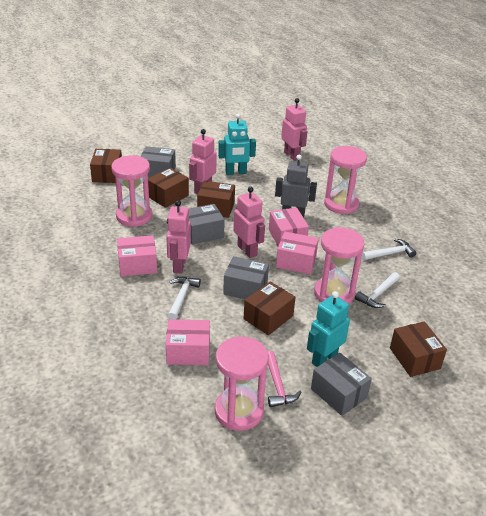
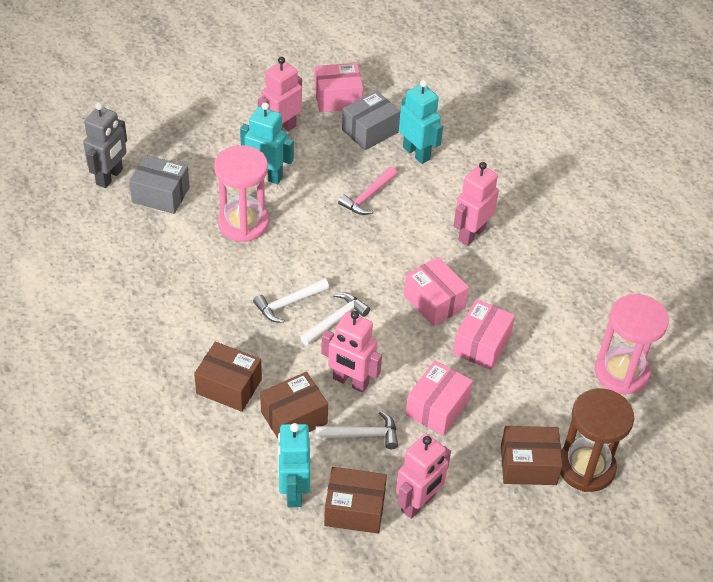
brown box: [90,149,122,183] [148,168,189,208] [197,181,235,218] [243,282,295,335] [390,321,447,377] = 5 -> [194,342,262,412] [260,372,328,438] [324,467,387,534] [501,426,563,485] = 4
brown hourglass: none = 0 -> [560,388,634,492] = 1
grey box: [141,146,176,178] [189,204,225,245] [223,256,269,299] [311,353,372,416] = 4 -> [129,155,190,214] [342,91,400,150] = 2
pink hourglass: [111,155,152,227] [215,337,269,431] [314,227,365,304] [324,146,367,214] = 4 -> [214,145,269,242] [595,294,669,395] = 2
turquoise robot: [218,113,256,175] [307,291,350,367] = 2 -> [240,102,294,184] [278,423,310,507] [399,80,443,164] = 3

